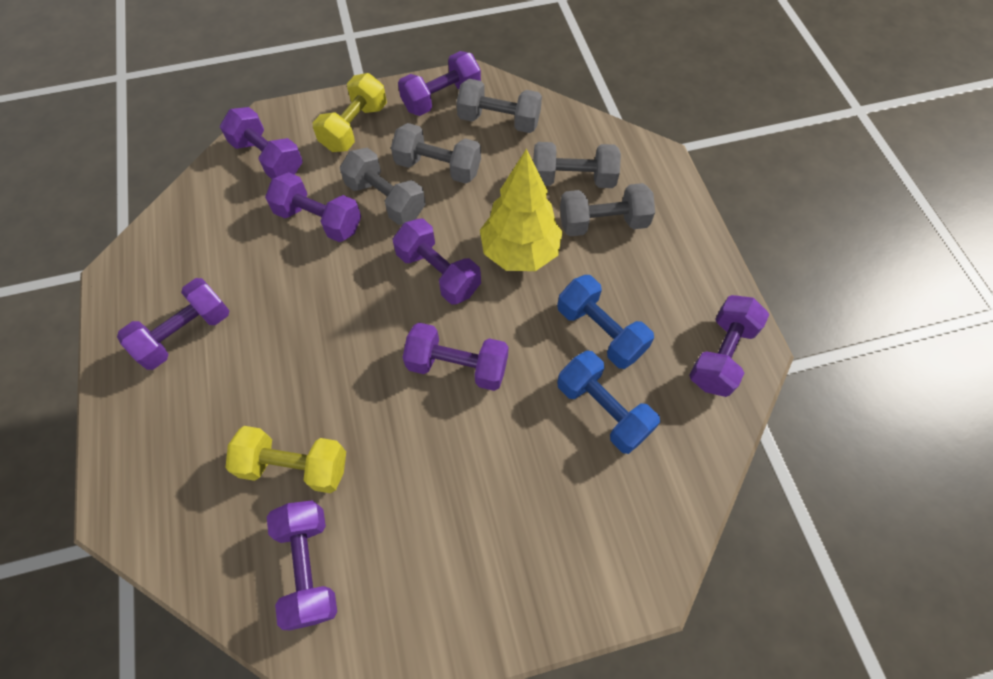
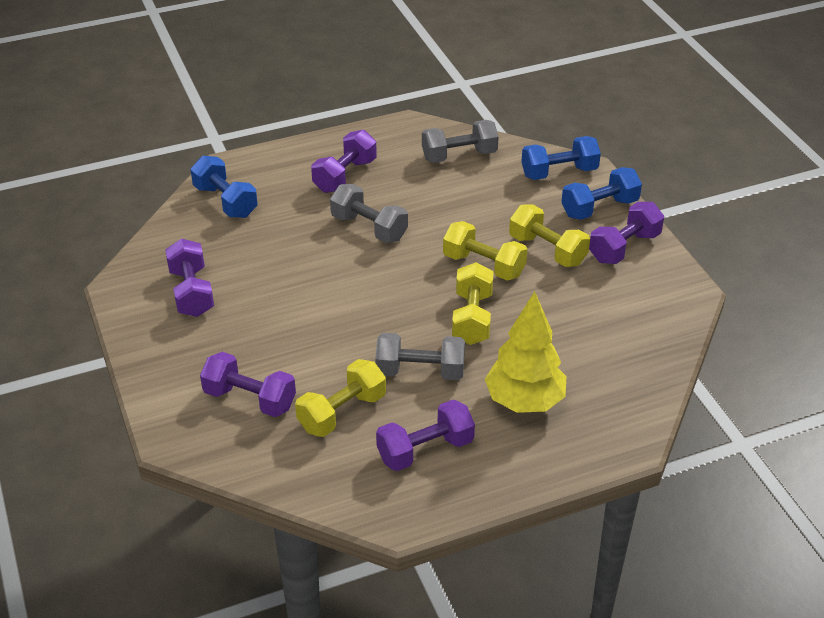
blue dumbbell: [557,275,654,369] [557,351,660,454] = 2 -> [190,156,258,218] [521,136,601,180] [561,167,642,220] = 3
grey dumbbell: [340,148,426,225] [391,123,481,184] [457,79,542,133] [533,142,621,188] [560,183,655,236] = 5 -> [330,184,408,243] [375,333,465,380] [422,120,499,163] = 3
purple dumbbell: [117,278,230,370] [220,107,303,179] [265,172,361,242] [267,500,337,630] [393,218,481,304] [398,51,481,116] [402,323,508,391] [689,295,769,397] = 8 -> [165,239,214,317] [200,352,296,417] [311,130,377,193] [376,400,475,471] [589,202,664,264] = 5
yellow dumbbell: [225,426,346,493] [313,73,387,152] = 2 -> [295,359,386,437] [443,221,527,281] [452,262,494,345] [509,204,590,267] = 4

